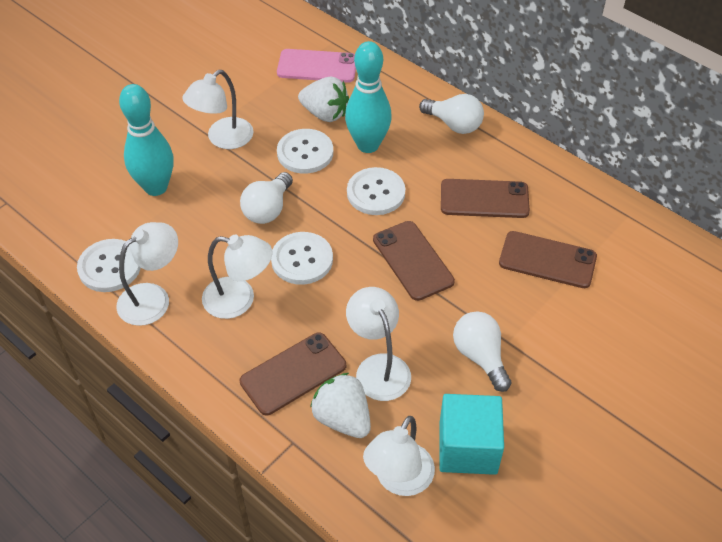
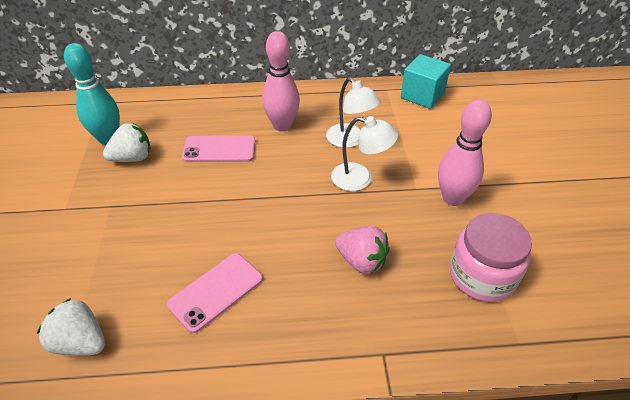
brown phone: [240,333,346,415] [373,221,455,301] [441,179,530,218] [499,231,597,288] = 4 -> none = 0
pink bowling pin: none = 0 -> [262,31,300,132] [438,100,492,206] = 2
pink jar: none = 0 -> [450,213,532,302] = 1
pink phone: [277,49,356,83] = 1 -> [167,253,263,333] [182,135,255,162] = 2
pink strawberry: none = 0 -> [335,226,389,274] = 1
turquoise bowling pin: [119,84,174,196] [345,41,392,153] = 2 -> [64,43,120,145] = 1
white button: [77,239,141,292] [271,232,333,285] [277,129,333,174] [347,167,405,215] = 4 -> none = 0
white lamp: [116,222,178,326] [182,70,254,149] [202,235,273,319] [346,287,411,401] [363,416,435,496] = 5 -> [326,78,381,148] [331,116,398,191] = 2
white light bulb: [240,172,293,224] [419,94,484,134] [453,311,511,392] = 3 -> none = 0

